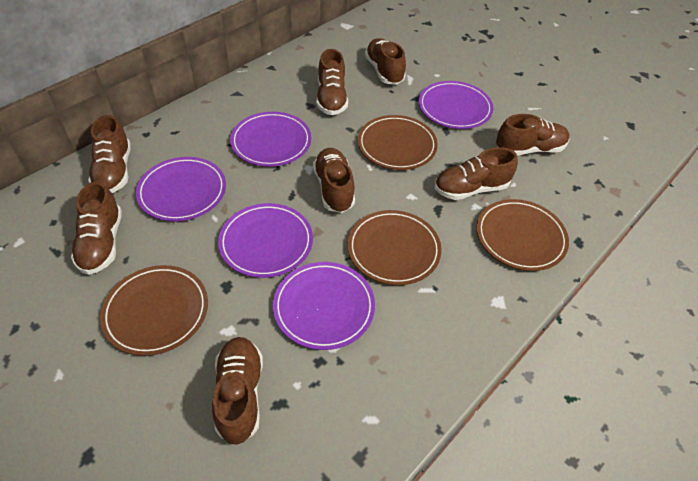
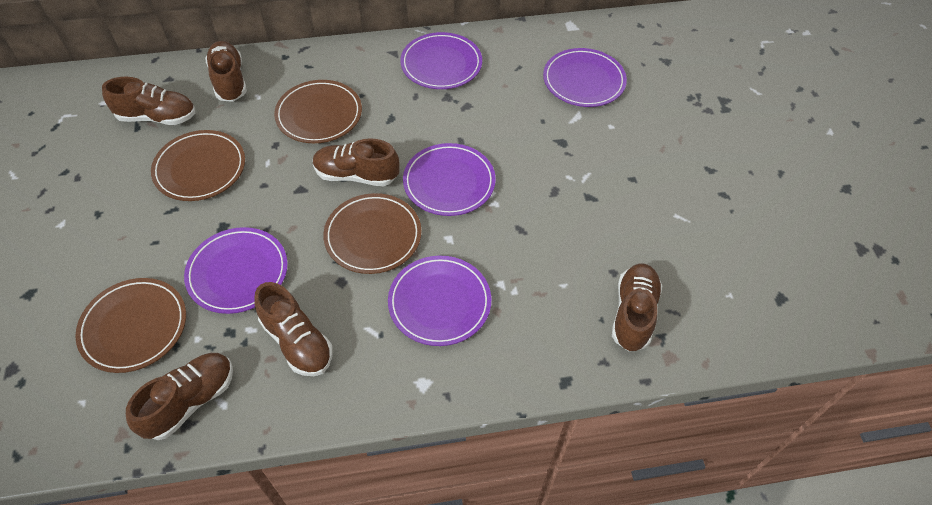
brown shoe: [71,182,122,275] [88,115,131,193] [212,337,263,445] [313,148,355,213] [317,49,348,115] [365,38,406,85] [435,147,518,200] [496,114,569,156] = 8 -> [102,77,195,125] [126,353,233,440] [205,41,247,102] [254,282,333,376] [313,138,400,186] [612,264,662,351] = 6

